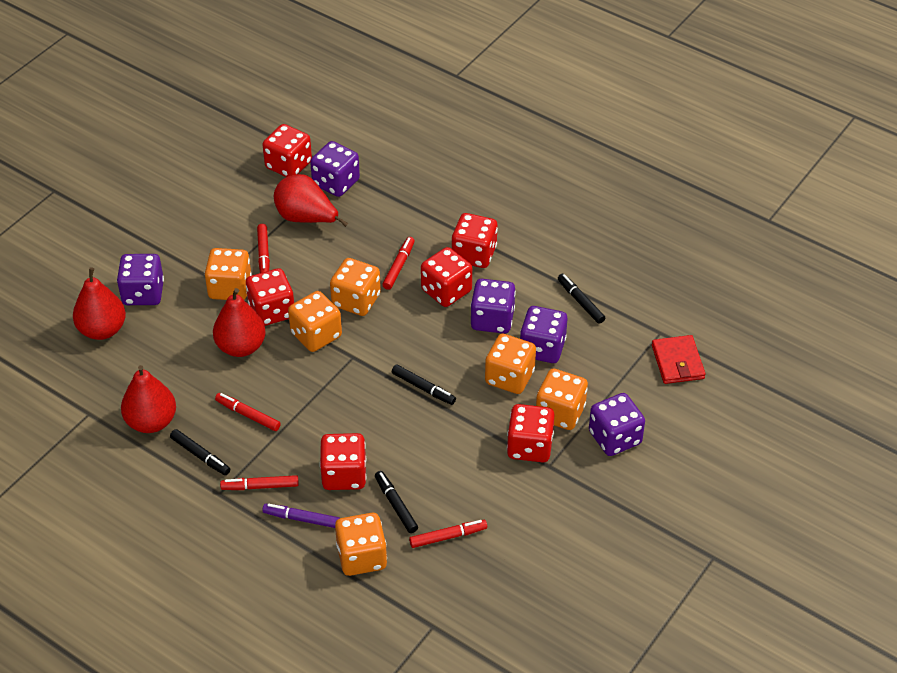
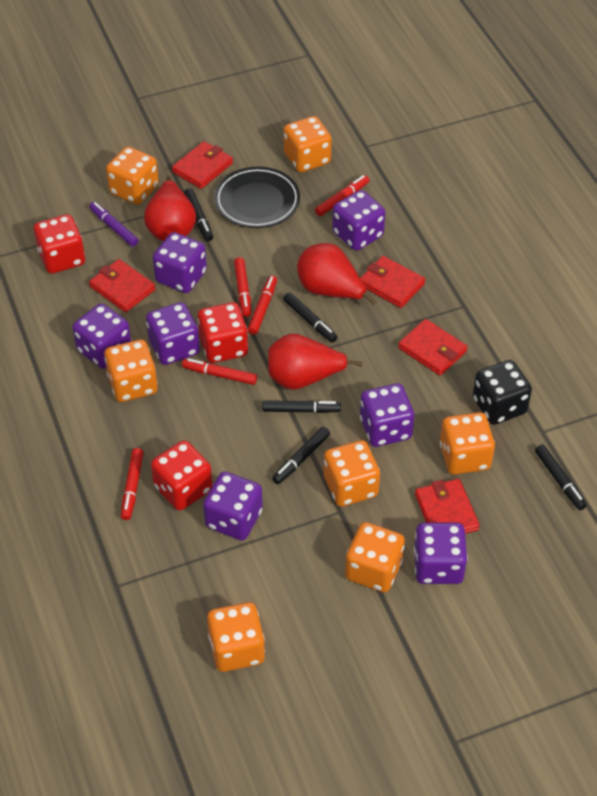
black dice: none = 0 -> [473,360,532,425] = 1
black marker: [170,429,230,475] [375,471,418,533] [392,364,456,405] [558,274,605,324] = 4 -> [184,188,213,241] [262,400,341,413] [272,427,330,484] [283,292,338,343] [535,444,587,510] = 5
black plate: none = 0 -> [214,167,300,228] = 1
orange dice: [204,248,252,300] [288,291,342,352] [330,258,381,316] [335,513,387,576] [485,334,536,394] [536,369,588,430] = 6 -> [104,340,158,402] [106,146,159,205] [207,602,265,672] [284,116,332,172] [324,440,380,507] [345,522,405,592] [440,412,495,475] = 7
purple dice: [117,254,164,305] [310,141,360,197] [471,279,516,334] [520,306,567,363] [589,393,645,456] = 5 -> [73,303,131,369] [146,302,200,365] [153,232,207,293] [203,472,263,540] [332,190,385,251] [360,383,414,447] [414,522,468,584] = 7
red dice: [246,268,294,326] [262,124,312,177] [320,433,366,490] [421,247,472,307] [452,213,498,268] [507,404,555,462] = 6 -> [34,214,85,274] [151,440,213,511] [197,302,248,363] = 3
red pear: [73,267,126,340] [121,365,176,433] [213,288,266,357] [274,174,348,227] = 4 -> [144,176,196,241] [268,334,363,390] [297,243,376,305] = 3
red wallet: [652,335,705,384] = 1 -> [89,259,156,312] [172,141,233,189] [360,256,425,308] [398,319,468,376] [415,479,480,534] = 5

